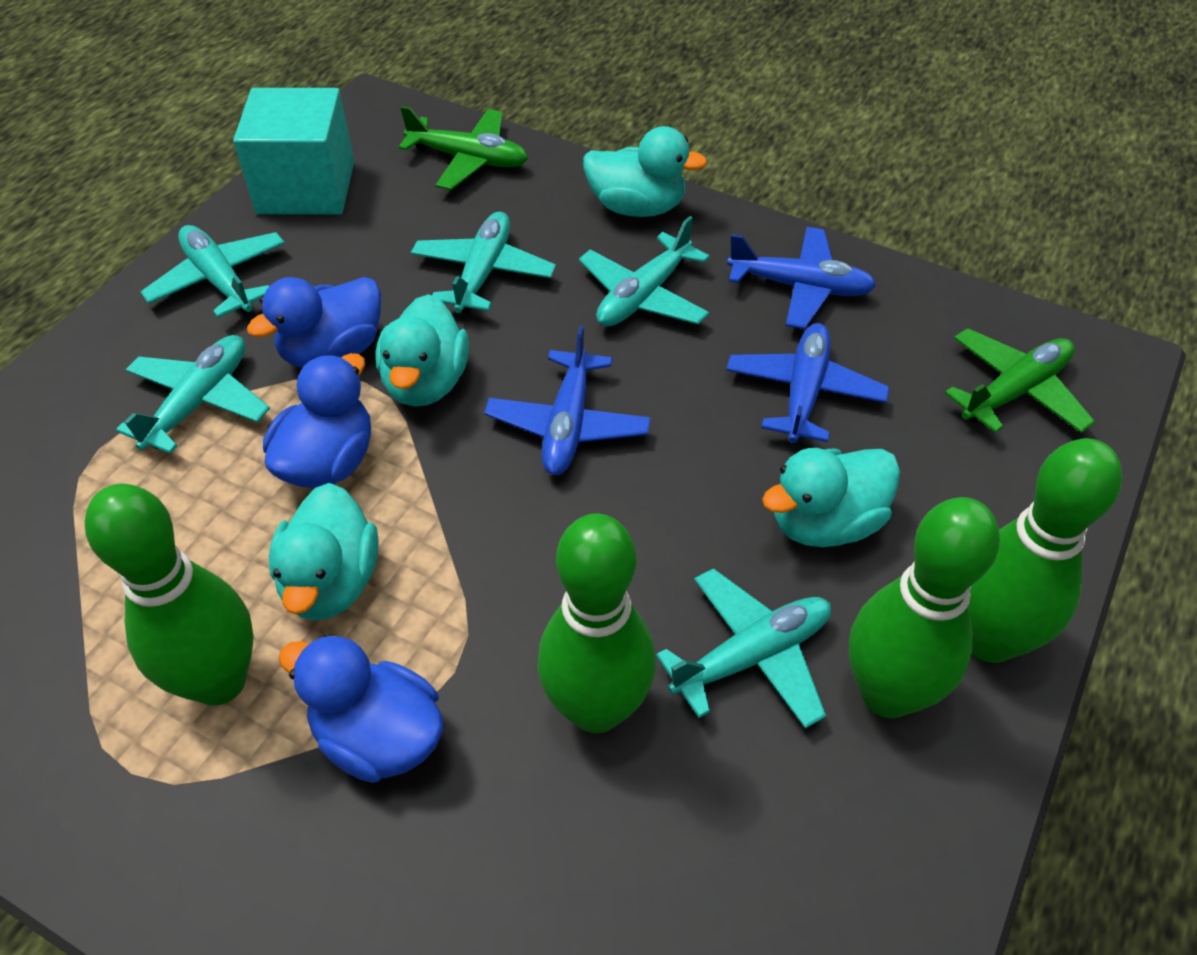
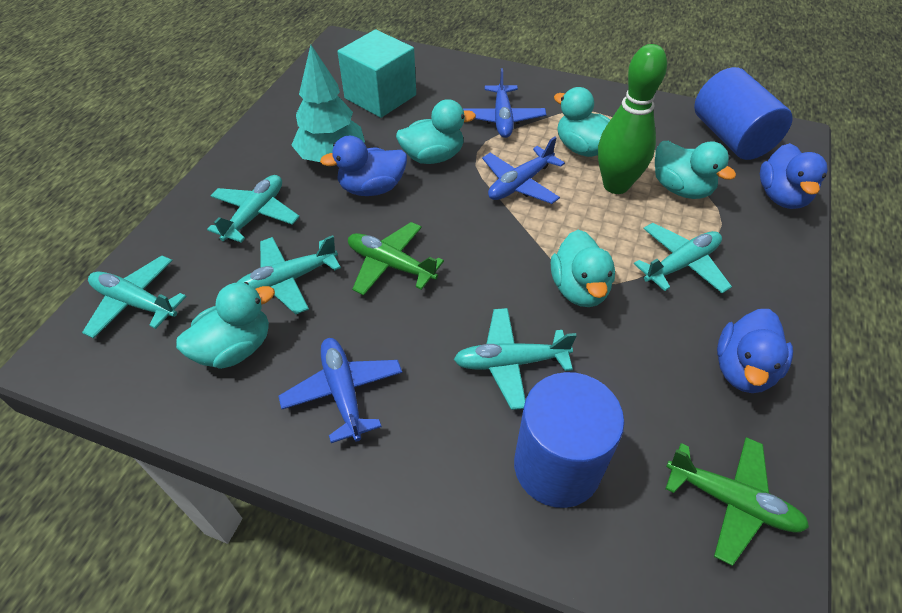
blue cylinder: none = 0 -> [514,372,624,508] [694,67,793,160] = 2
green bowling pin: [84,484,253,706] [537,513,656,733] [849,497,1000,718] [969,438,1122,663] = 4 -> [598,44,667,194] = 1
turquoise duck: [269,483,379,621] [375,294,469,406] [583,126,707,217] [762,448,900,547] = 4 -> [176,282,275,369] [396,99,476,164] [551,230,615,307] [554,87,610,157] [655,141,736,199] = 5
turquoise tree: none = 0 -> [291,45,365,162] = 1

